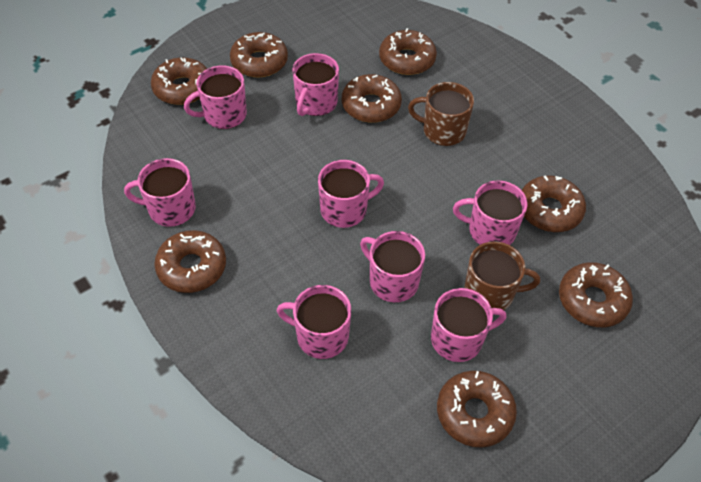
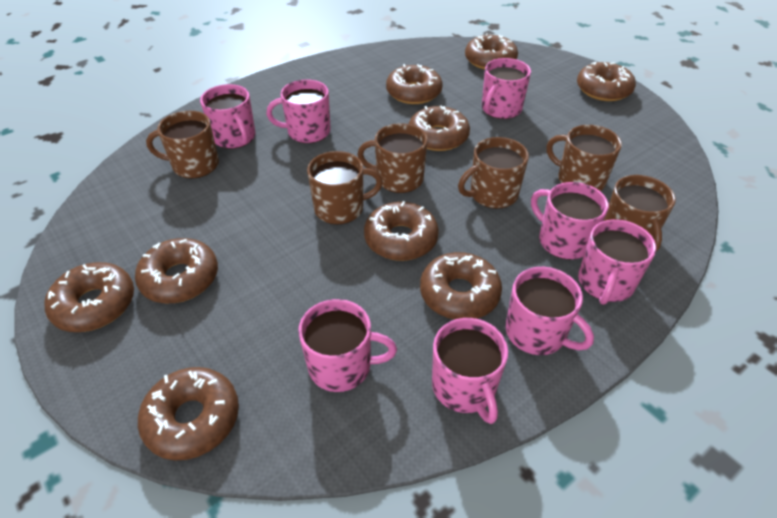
brown donut: [151,57,207,105] [154,230,226,293] [230,32,288,77] [342,74,402,123] [379,28,437,75] [437,371,517,448] [522,175,586,232] [559,262,633,327] = 8 -> [44,262,134,332] [135,238,218,303] [138,367,239,460] [364,201,439,261] [386,64,443,104] [409,106,470,151] [420,252,502,319] [465,33,518,70] [577,62,636,101] = 9
brown mug: [408,82,474,146] [464,242,540,310] = 2 -> [146,111,219,179] [307,151,383,224] [357,123,427,193] [458,137,529,209] [547,125,622,191] [604,175,676,252] = 6

